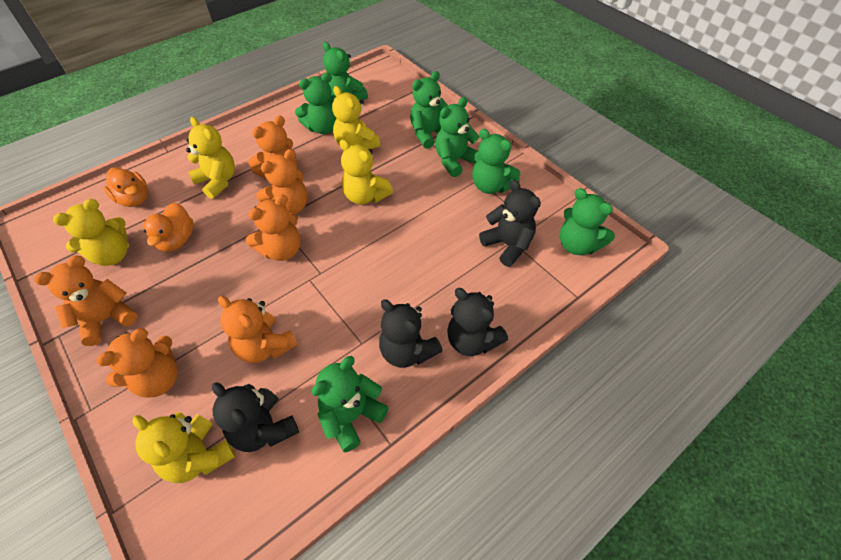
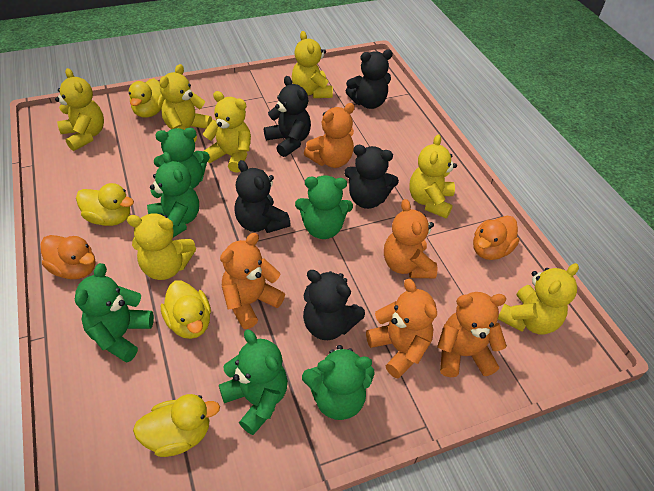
black teddy bear: [212,382,299,452] [379,299,443,368] [447,288,508,356] [479,180,541,267] = 4 -> [234,160,291,233] [264,76,311,157] [303,270,365,340] [344,145,399,209] [346,50,393,109] = 5
green teddy bear: [295,72,337,134] [312,356,388,452] [323,42,368,101] [410,71,448,149] [435,97,480,177] [472,129,520,194] [560,188,615,255] = 7 -> [75,263,154,363] [147,152,199,238] [154,128,210,189] [219,330,288,435] [295,175,353,239] [302,345,374,420] = 6
orange teddy bear: [34,256,138,346] [97,328,178,398] [218,296,298,363] [246,194,301,261] [249,115,297,179] [257,149,308,214] = 6 -> [220,233,285,329] [304,103,355,168] [366,279,437,379] [384,199,437,278] [437,292,507,377] = 5
yellow duck: none = 0 -> [76,183,134,226] [129,78,165,118] [133,394,220,457] [161,281,211,339] = 4
yellow teddy bear: [53,199,129,266] [132,412,236,483] [186,117,235,199] [332,86,380,149] [339,140,393,205] = 5 -> [55,68,104,151] [127,213,196,280] [159,64,212,142] [203,91,251,173] [292,31,333,98] [409,134,457,218] [498,263,579,335] = 7

